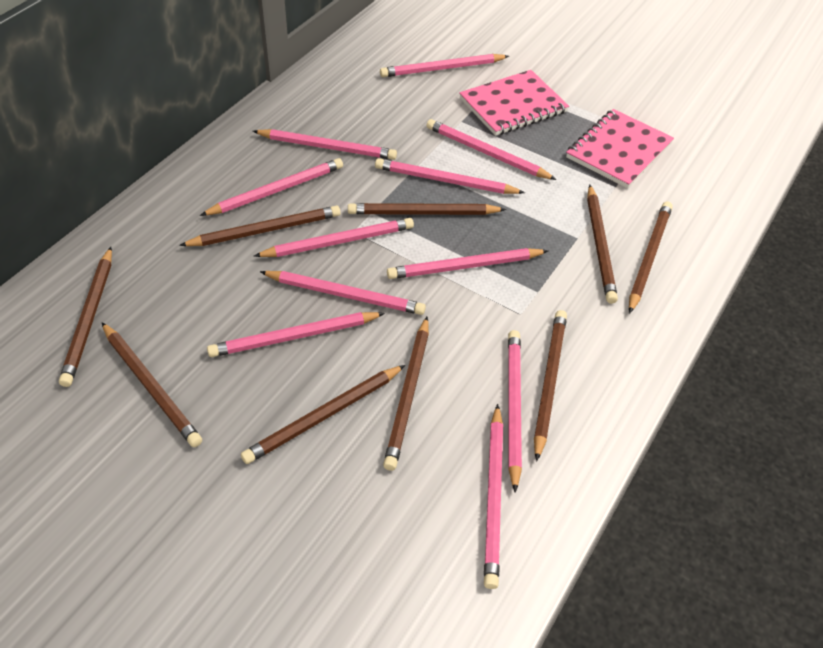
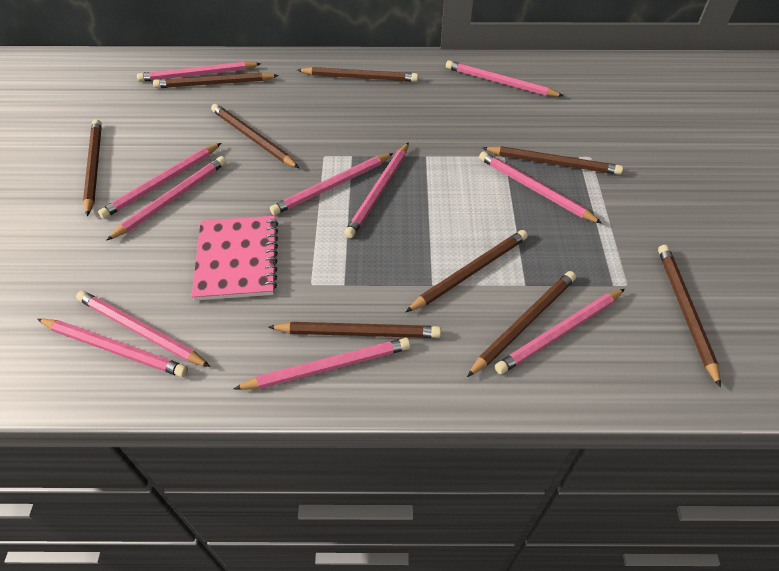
pink notebook: [459,70,569,136] [566,109,674,188] = 2 -> [191,216,278,301] = 1

